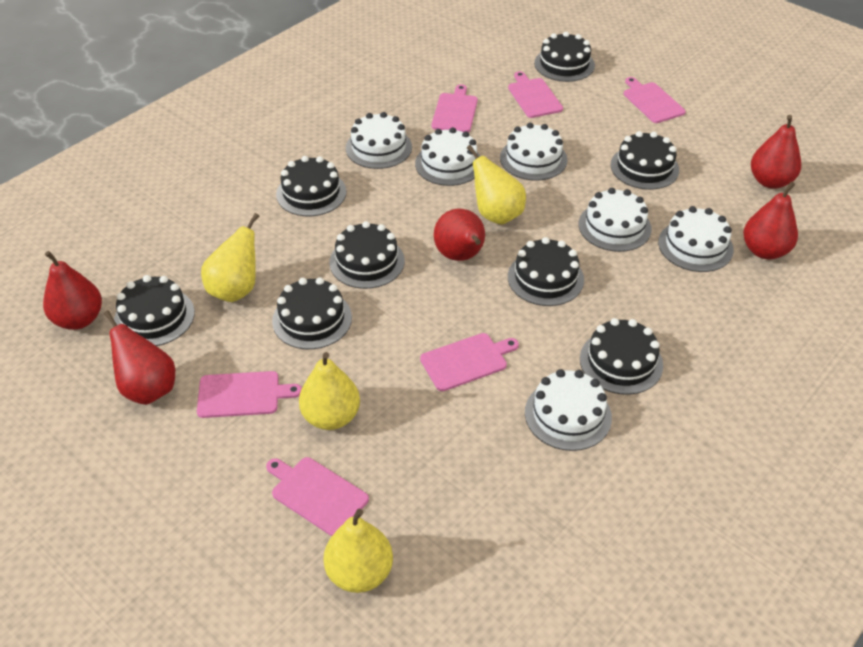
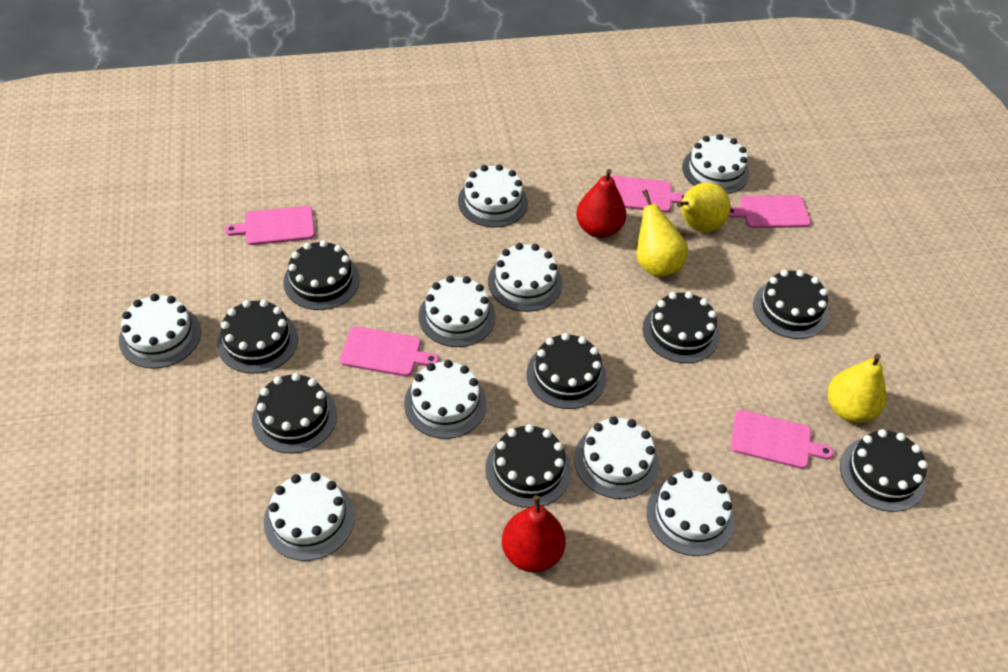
pink cutting board: [197,371,302,418] [266,457,369,536] [420,333,519,391] [431,84,478,132] [508,71,563,118] [624,77,686,123] = 6 -> [224,206,315,245] [340,326,439,376] [610,175,685,213] [728,195,811,228] [730,410,834,469] = 5
red pear: [43,251,102,330] [104,310,175,405] [434,209,485,261] [743,182,798,259] [751,115,801,189] = 5 -> [502,495,566,572] [576,169,626,238] = 2
white cake: [346,112,412,169] [415,127,480,186] [500,123,567,181] [525,369,612,451] [579,188,652,252] [658,206,734,272] = 6 -> [119,294,201,369] [264,473,355,561] [404,360,487,439] [419,276,496,347] [458,164,528,227] [488,243,562,312] [574,416,659,499] [647,469,735,556] [682,134,750,194] = 9
yellow pear: [201,213,259,302] [299,352,360,430] [323,509,393,593] [467,145,526,225] = 4 -> [637,190,688,277] [677,182,731,232] [827,354,887,423] = 3

